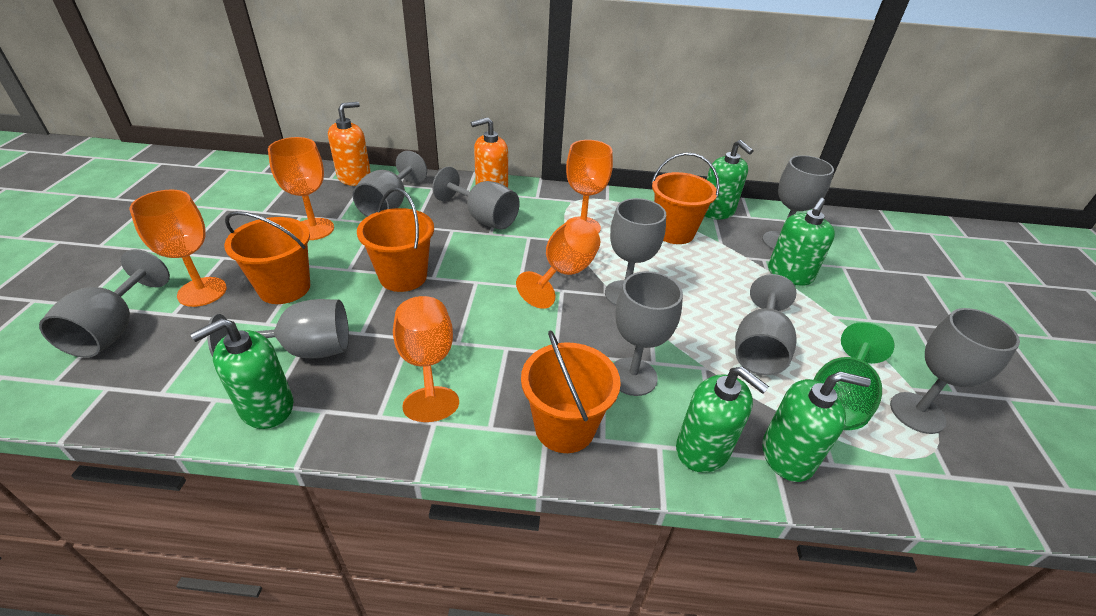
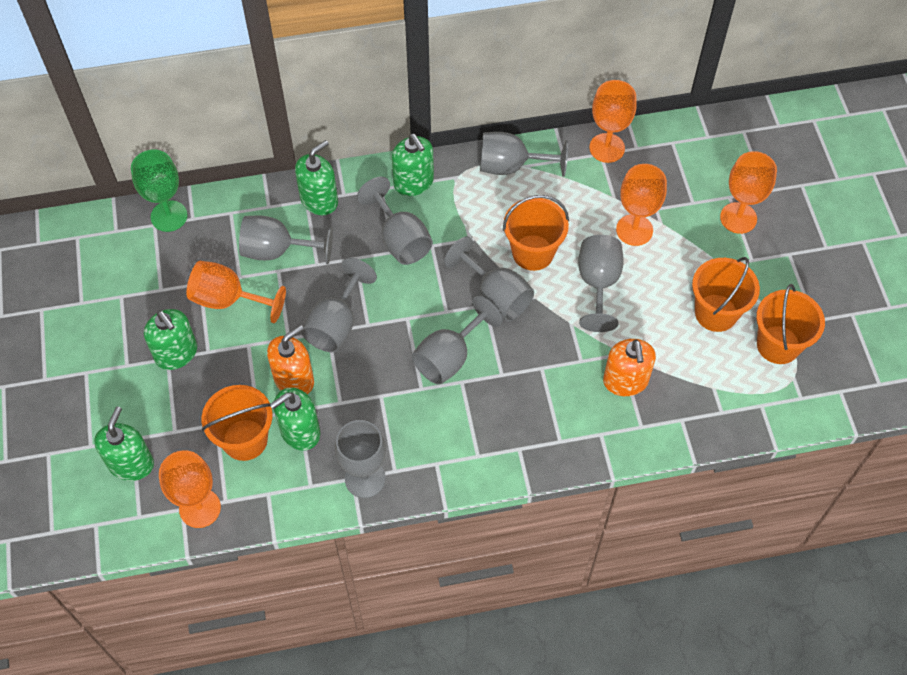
grey goblet: [39,249,170,358] [207,299,349,358] [353,151,427,217] [432,166,520,230] [605,198,666,306] [614,271,683,396] [735,274,797,375] [762,155,834,250] [890,308,1020,434] = 9 -> [239,216,333,264] [301,258,377,352] [335,420,386,498] [357,177,433,265] [412,295,503,385] [444,236,534,321] [480,132,568,177] [578,235,624,332] = 8

